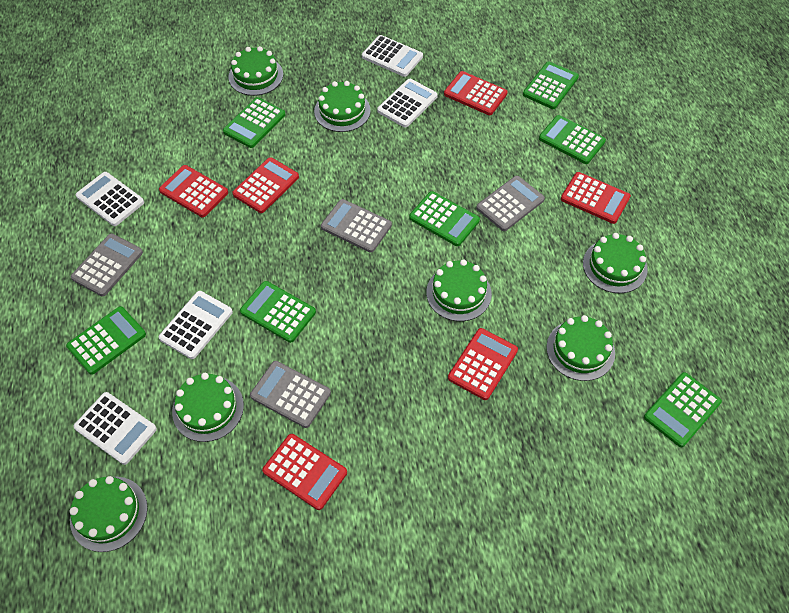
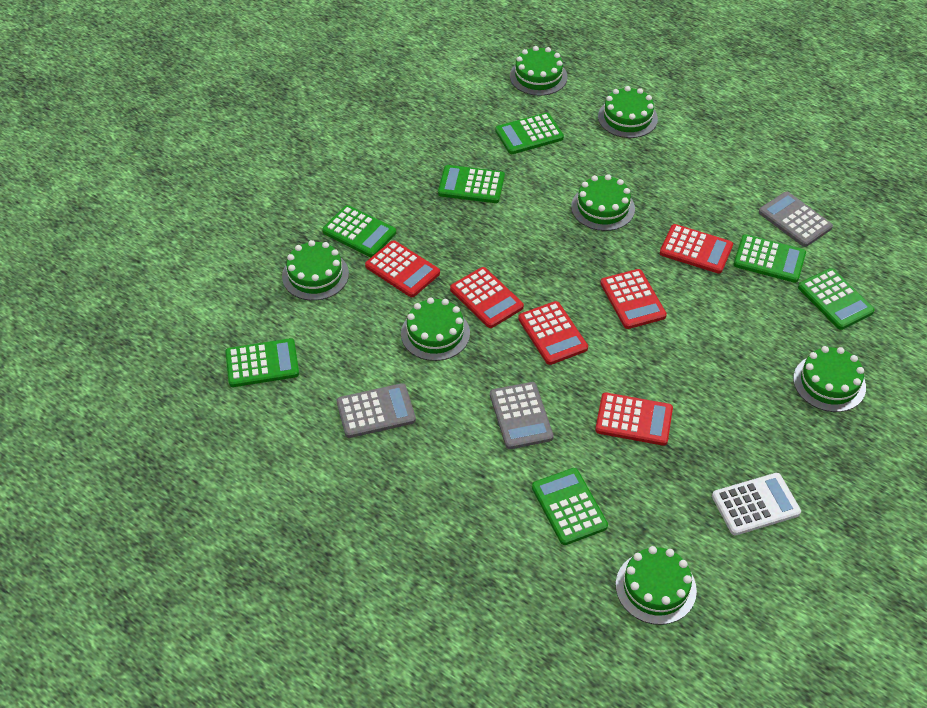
grey calculator: [71,234,143,296] [250,361,331,428] [321,199,392,253] [476,176,545,231] = 4 -> [337,383,416,438] [490,382,554,449] [759,192,833,247] = 3
white calculator: [73,392,157,465] [76,172,144,226] [159,291,233,359] [362,35,423,77] [377,79,438,128] = 5 -> [712,473,801,535] = 1

